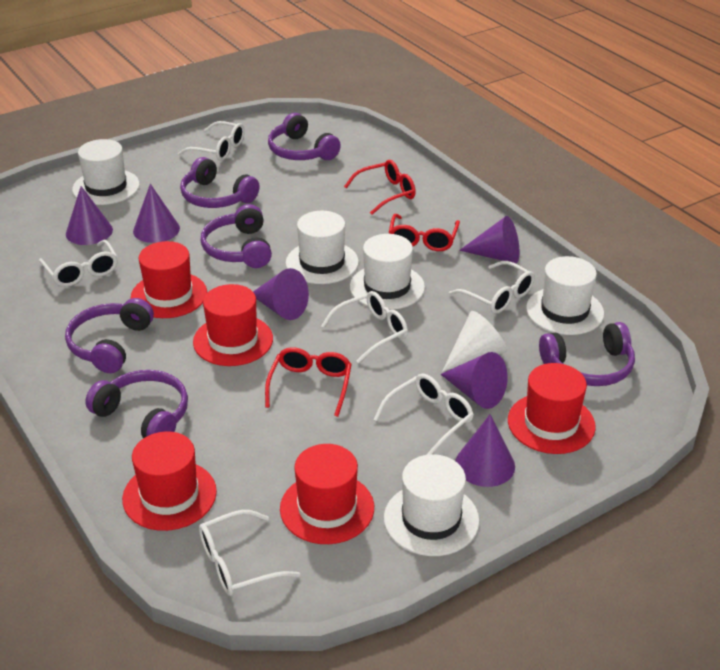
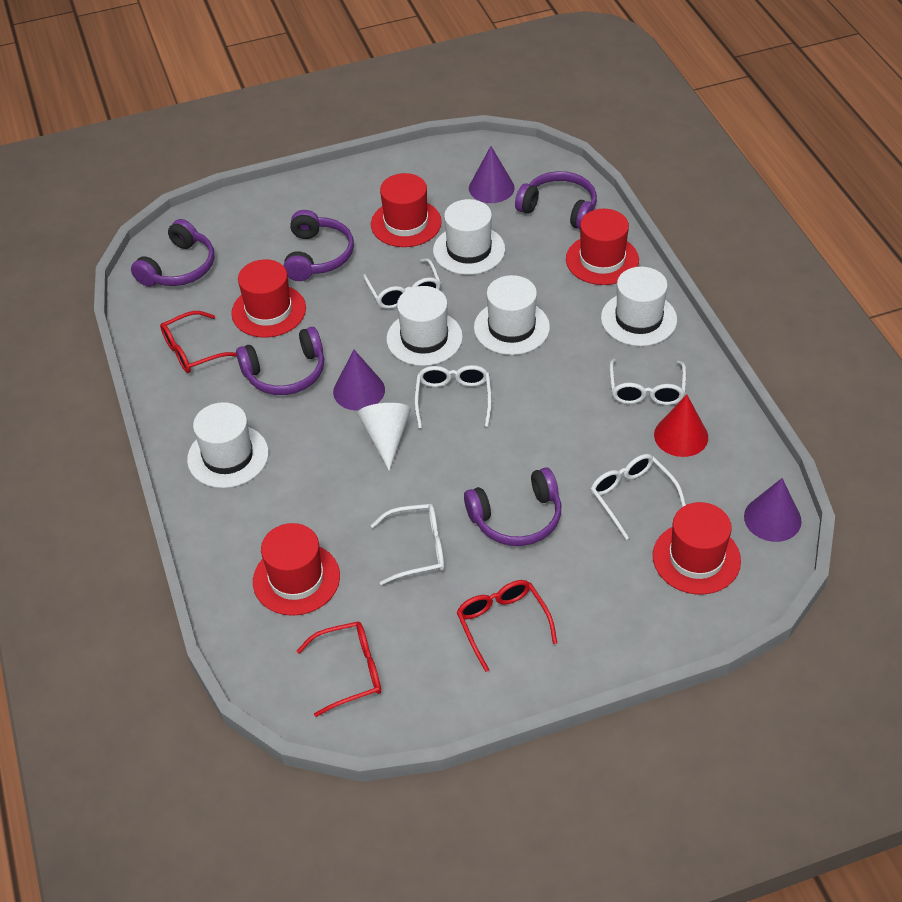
purple cone: [66,186,113,245] [133,184,180,243] [253,268,309,320] [440,352,508,409] [455,414,515,487] [459,216,519,264] = 6 -> [333,350,385,410] [469,146,515,203] [744,478,802,542] = 3
purple headphones: [65,298,154,373] [85,370,188,438] [180,157,260,208] [201,204,272,268] [268,113,341,160] [539,322,635,386] = 6 -> [131,219,214,287] [236,327,324,395] [284,210,354,281] [464,467,561,546] [515,171,597,230] = 5
red cone: none = 0 -> [654,395,708,457] = 1
white glasses: [39,240,118,287] [178,121,245,161] [199,510,300,596] [321,291,408,363] [374,373,474,455] [449,261,535,314] = 6 -> [363,258,441,309] [371,504,444,585] [414,365,492,428] [591,454,686,540] [609,359,686,405] = 5

